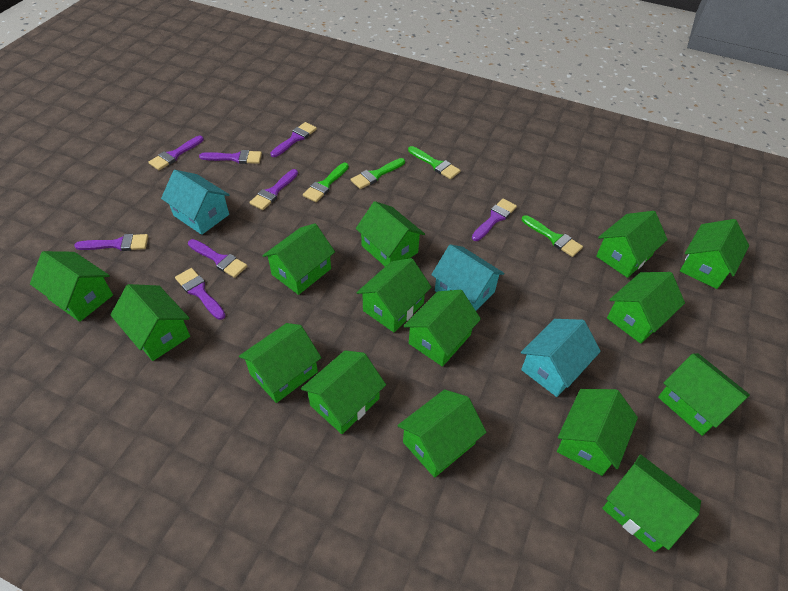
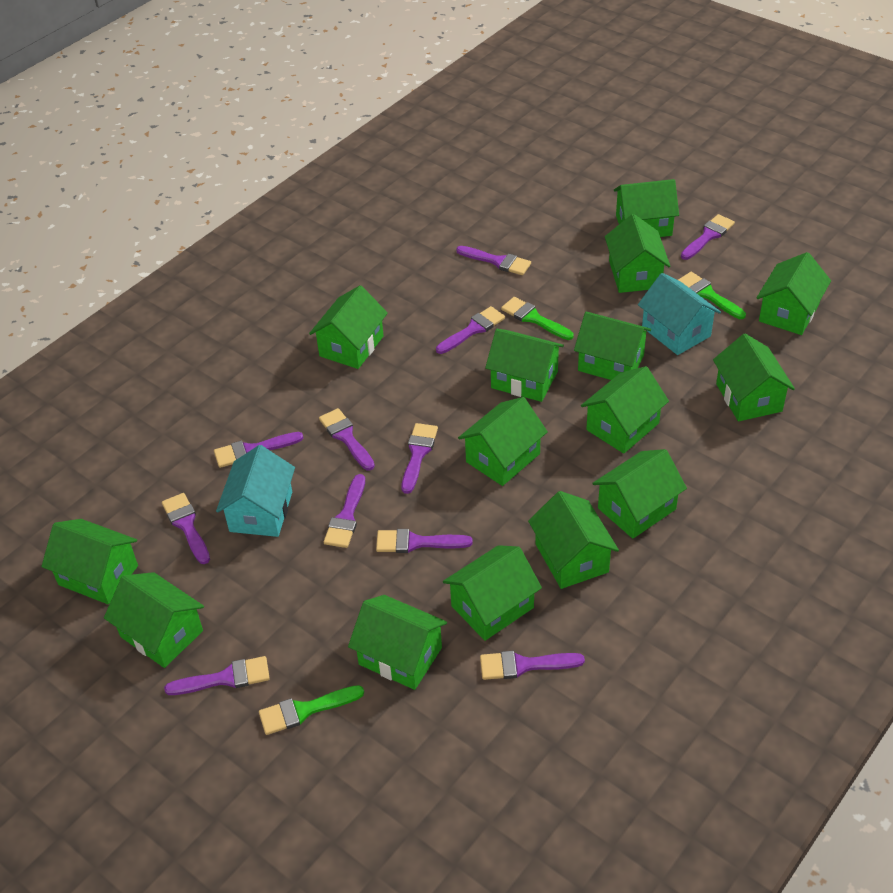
green brush: [303,162,349,202] [351,158,405,189] [408,146,461,179] [522,215,583,257] = 4 -> [259,685,364,735] [501,297,574,340] [678,272,746,319] = 3
purple brush: [74,234,148,251] [148,136,204,170] [175,268,226,320] [188,239,247,278] [199,150,262,164] [249,169,298,210] [270,122,317,157] [472,199,517,241] = 8 -> [162,493,210,564] [164,656,270,695] [214,432,303,468] [319,408,375,471] [324,474,365,548] [376,529,473,553] [401,423,438,494] [436,306,505,354] [456,246,531,275] [480,651,585,680] [681,214,735,260] = 11
turquoise house: [161,170,230,235] [431,244,505,311] [521,319,601,397] = 3 -> [216,445,295,537] [638,273,721,355] = 2

